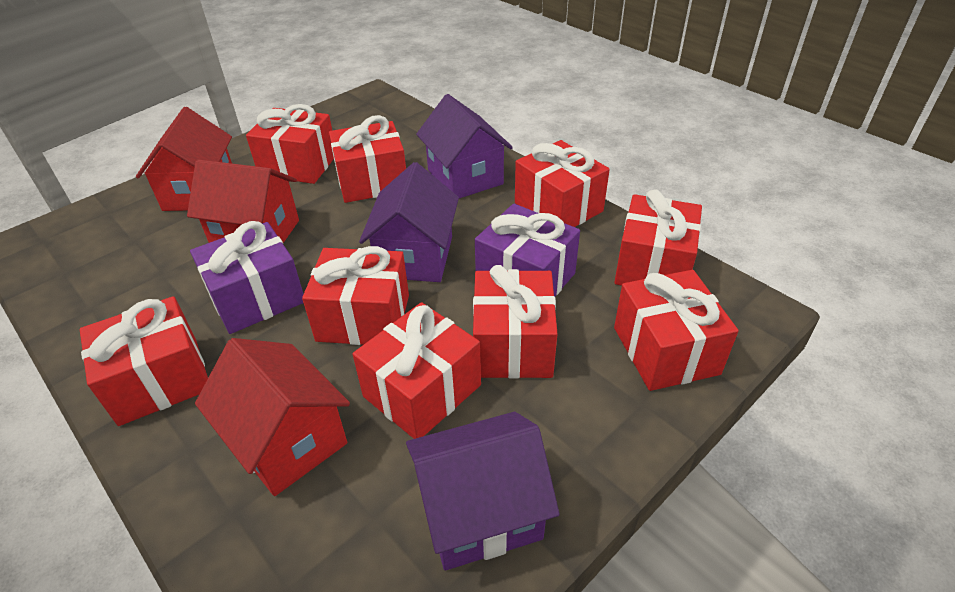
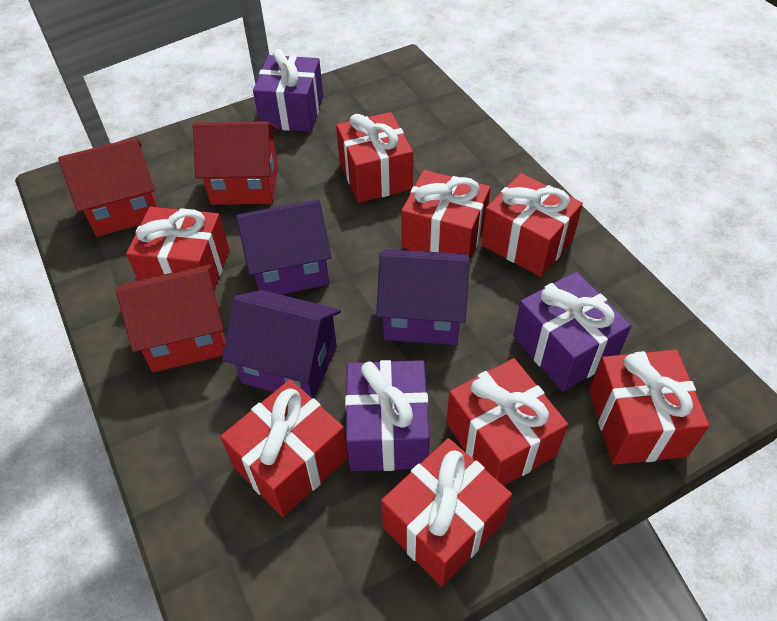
purple gift: [190,221,303,334] [475,204,580,296] = 2 -> [253,49,323,132] [345,360,430,471] [513,272,631,391] = 3
red gift: [80,296,208,426] [246,104,334,184] [302,246,409,345] [329,115,406,203] [353,302,481,439] [473,265,558,379] [515,140,610,227] [614,189,702,286] [614,270,739,391] = 9 -> [126,207,230,290] [220,379,348,517] [336,112,413,203] [381,438,512,587] [401,170,491,260] [446,358,568,486] [481,173,583,277] [589,350,709,465] = 8

